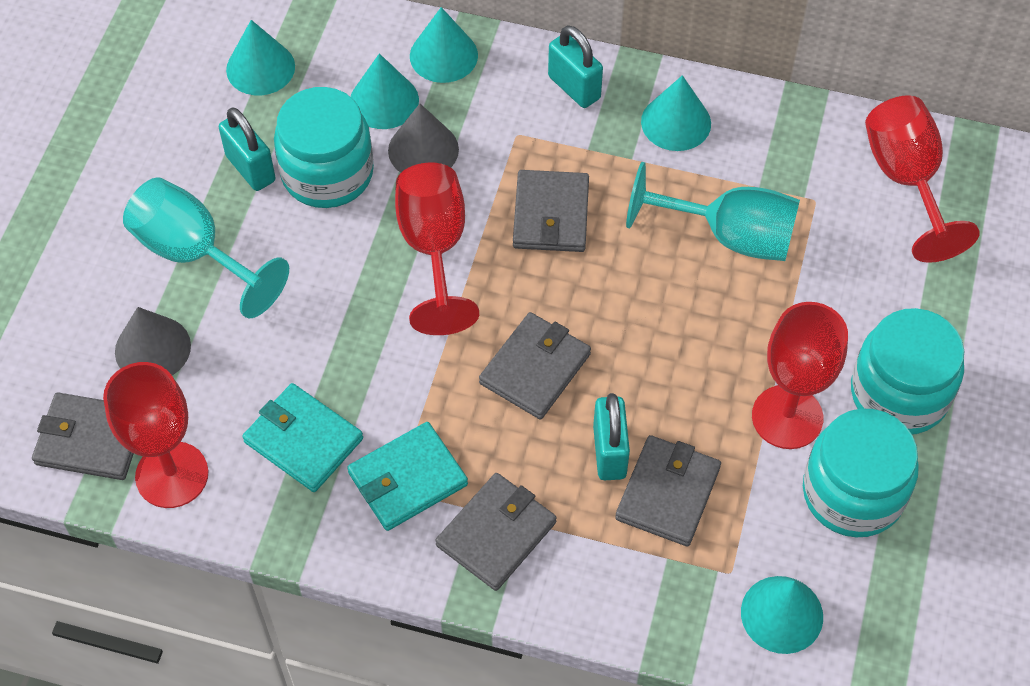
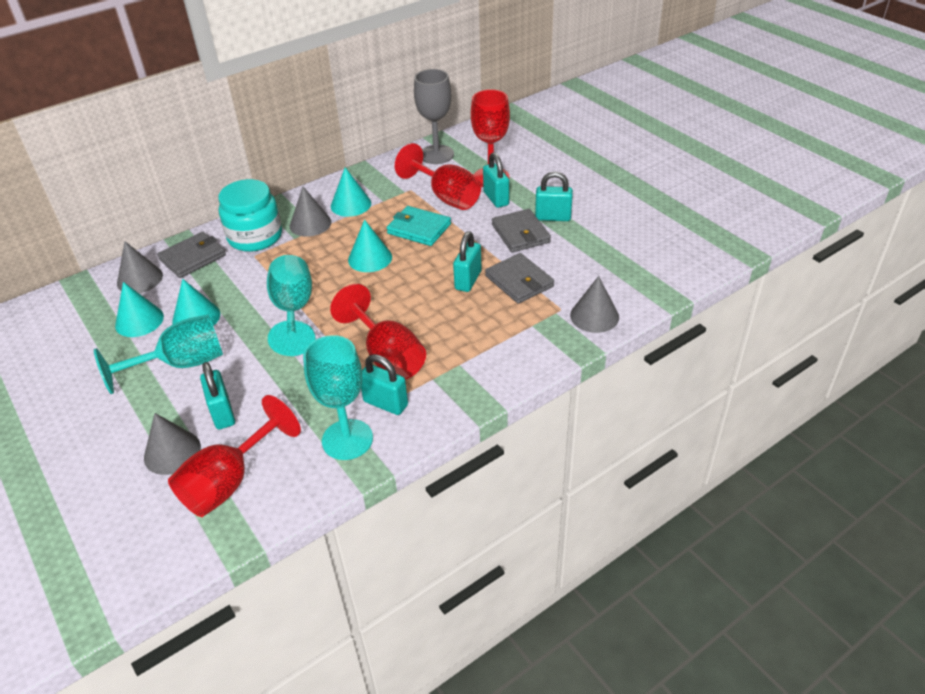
grey cone: [115,307,191,375] [388,104,459,173] = 2 -> [117,241,163,293] [144,413,201,475] [290,187,331,237] [570,276,619,333] = 4
grey goblet: none = 0 -> [414,69,454,164] = 1
grey wallet: [32,392,134,480] [435,473,557,591] [479,312,591,419] [513,170,589,252] [615,435,721,547] = 5 -> [157,232,226,278] [485,253,554,304] [492,209,551,252] = 3
turquoise cone: [226,20,295,95] [350,53,419,129] [410,7,478,83] [641,75,711,151] [741,576,823,654] = 5 -> [115,282,164,337] [172,279,220,326] [331,167,371,217] [348,220,392,272] = 4
turquoise goblet: [123,177,289,318] [626,162,800,261] = 2 -> [94,315,223,394] [267,255,315,356] [303,335,373,460] = 3
turquoise jar: [274,87,374,208] [803,408,919,537] [851,308,964,435] = 3 -> [218,179,282,252] = 1
turquoise padlock: [219,107,276,191] [548,25,603,108] [593,393,630,480] = 3 -> [200,362,235,429] [361,354,408,415] [453,231,482,292] [483,152,509,208] [535,172,573,221] = 5
turquoise wallet: [242,383,363,492] [347,422,468,531] = 2 -> [387,206,451,246] = 1

